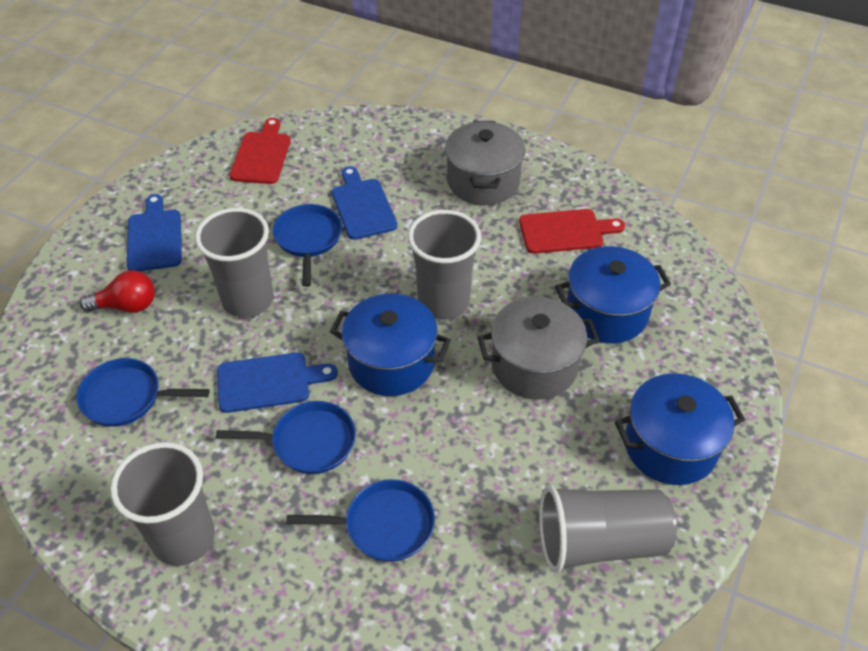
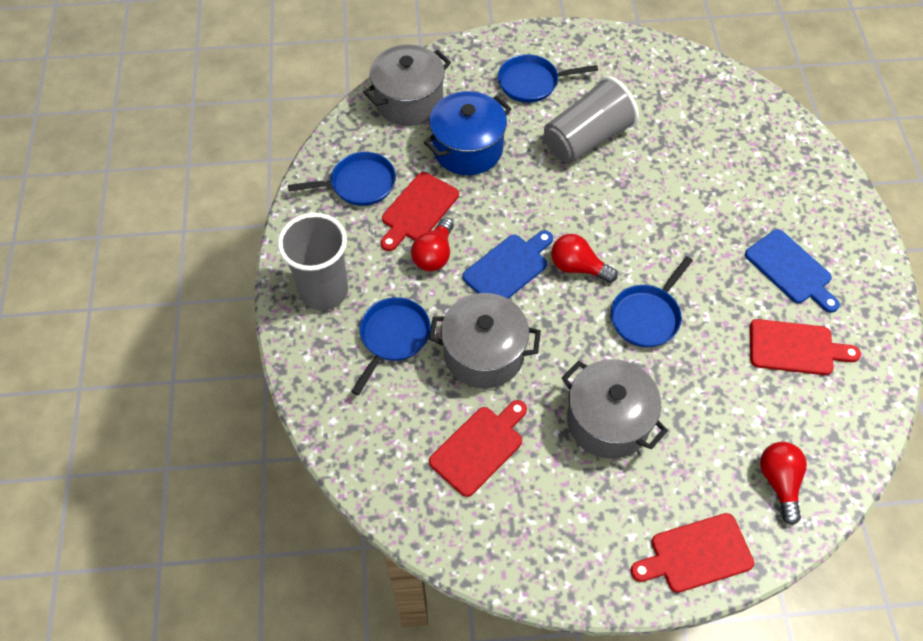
blue cutting board: [127,194,182,271] [217,352,338,413] [332,166,398,240] = 3 -> [462,230,553,299] [745,229,840,313] = 2
blue pot: [330,294,451,396] [555,246,671,343] [615,373,745,485] = 3 -> [424,91,512,175] = 1
grey cup: [110,442,215,566] [195,208,274,318] [408,210,481,320] [539,485,677,573] = 4 -> [278,213,348,311] [544,76,639,163] = 2
grey pot: [445,121,525,205] [477,297,600,400] = 2 -> [363,44,451,126] [429,293,541,389] [562,359,668,459] = 3
red cutting board: [230,118,291,184] [519,209,625,254] = 2 -> [381,172,459,251] [429,400,527,497] [630,513,754,593] [750,319,861,375] = 4
red light bulb: [80,270,155,313] = 1 -> [411,217,454,271] [551,234,618,283] [760,442,807,525] = 3

